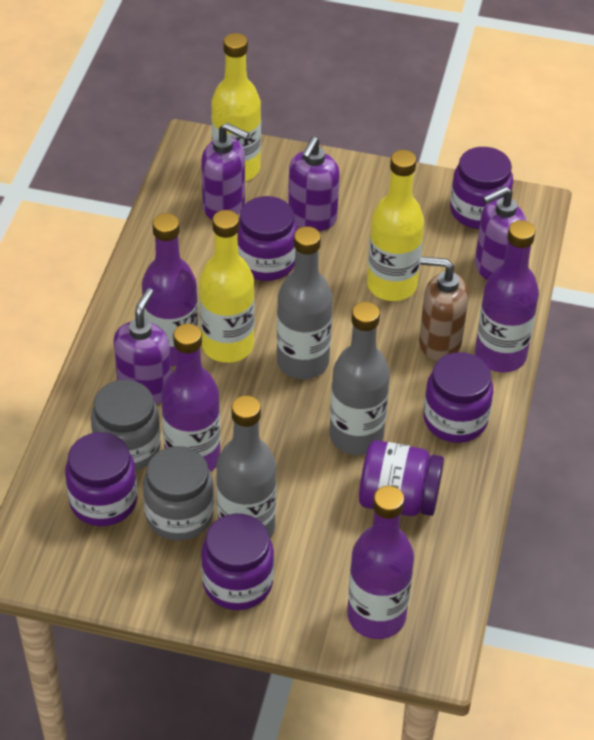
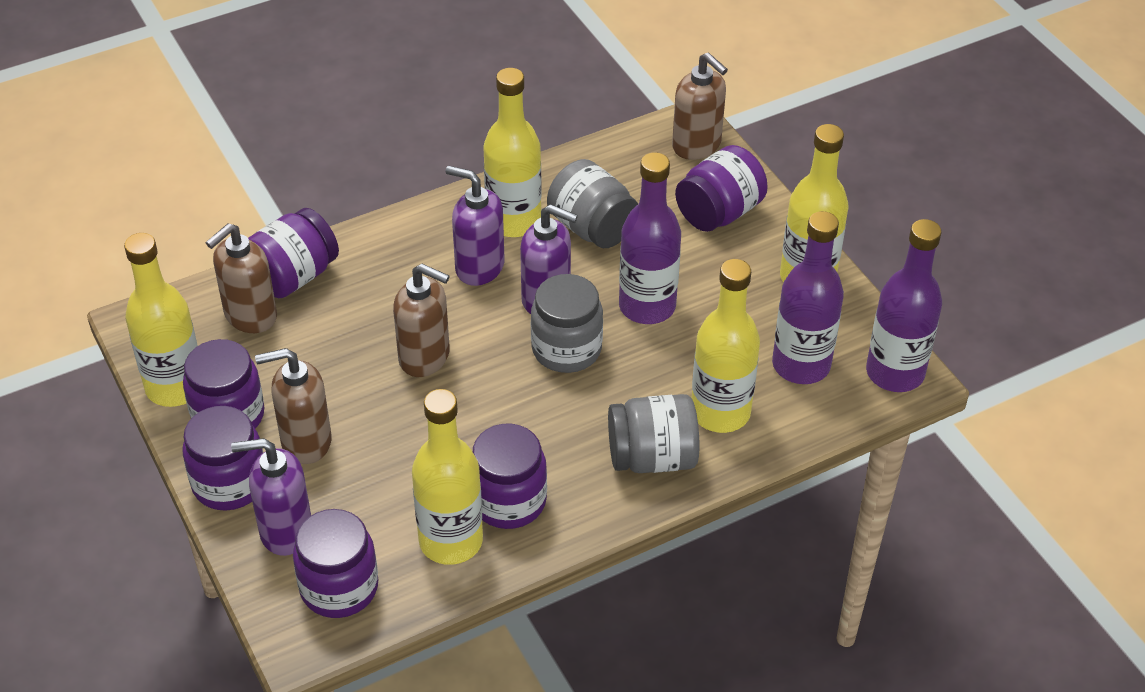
brown soap dispenser: [419,257,469,361] = 1 -> [205,223,277,333] [255,348,332,464] [393,264,450,377] [672,52,728,160] = 4
grey bottle: [216,395,276,538] [277,226,333,379] [330,302,390,455] = 3 -> none = 0
grey jar: [91,380,161,471] [143,446,214,541] = 2 -> [531,274,603,373] [547,159,638,248] [608,394,700,473] = 3
purple bottle: [142,213,199,366] [161,323,220,472] [347,486,414,639] [475,220,539,373] = 4 -> [619,152,681,324] [772,211,844,384] [866,219,942,392] = 3
purple soap dispenser: [114,288,171,404] [201,123,249,220] [288,137,340,231] [475,186,527,280] = 4 -> [231,438,311,556] [445,166,505,286] [520,204,578,314] = 3
yellow bottle: [199,210,255,363] [211,33,261,181] [367,150,424,301] = 3 -> [124,233,198,407] [412,389,483,565] [483,68,542,237] [691,259,760,433] [780,124,848,283] = 5

